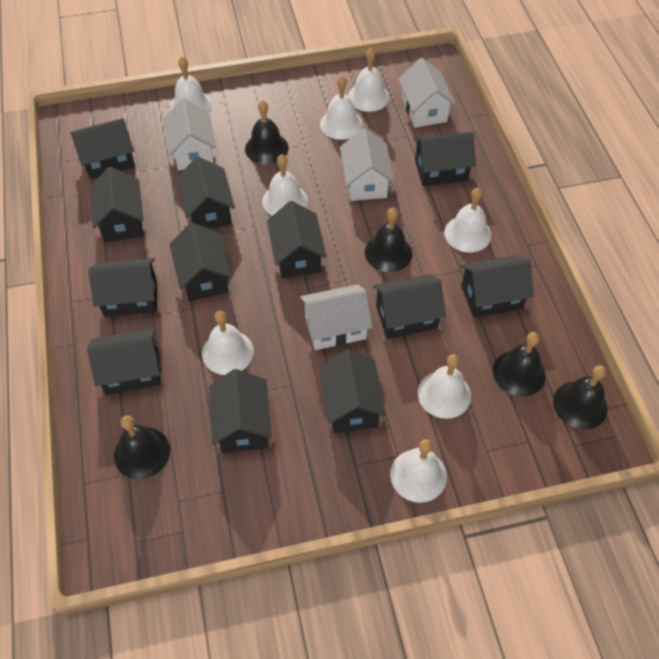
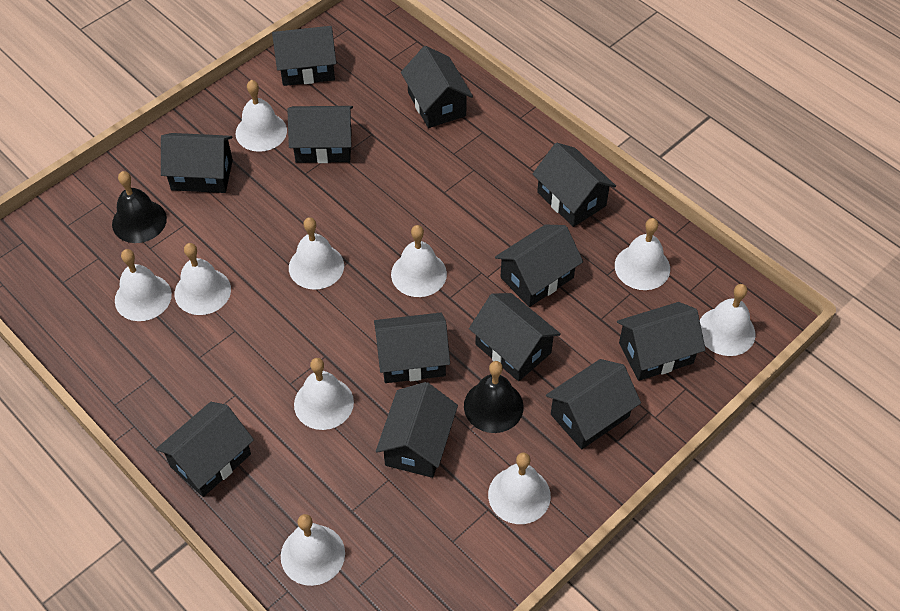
black bell: [114,416,170,479] [245,100,289,164] [365,208,412,272] [493,332,546,396] [553,365,608,430] = 5 -> [112,171,167,243] [464,361,524,433] = 2
white bell: [170,57,212,112] [202,311,254,375] [262,154,308,216] [320,76,363,140] [348,48,389,112] [390,439,447,503] [418,354,471,419] [444,188,491,252] = 8 -> [115,249,172,321] [175,243,231,315] [236,80,287,152] [281,514,345,586] [289,217,344,290] [294,358,354,430] [391,225,447,297] [488,453,551,524] [615,218,670,290] [700,284,756,356] = 10
white house: [163,98,216,170] [300,284,372,350] [340,128,394,201] [398,58,456,128] = 4 -> none = 0

